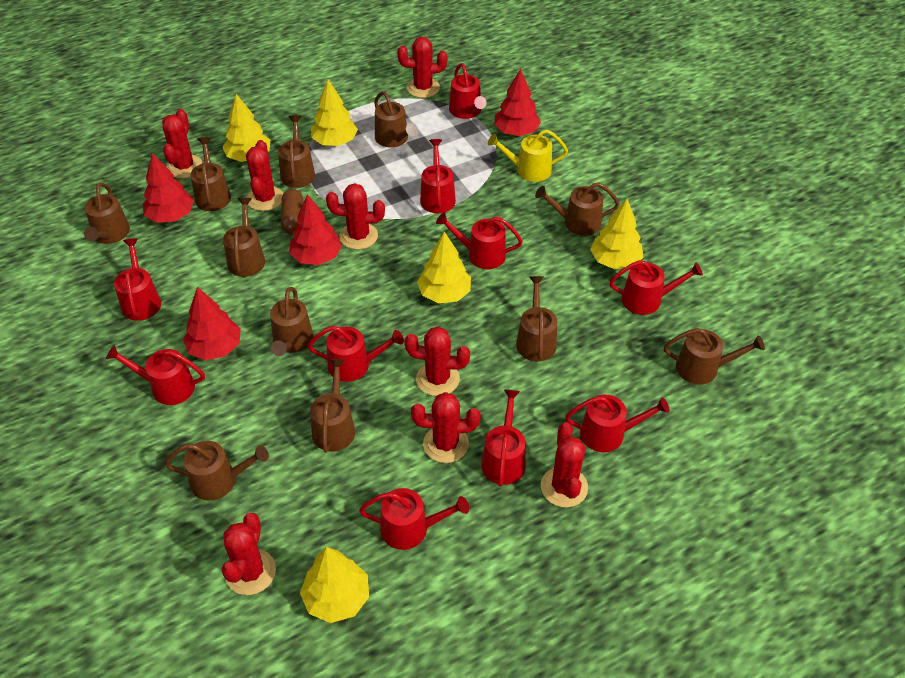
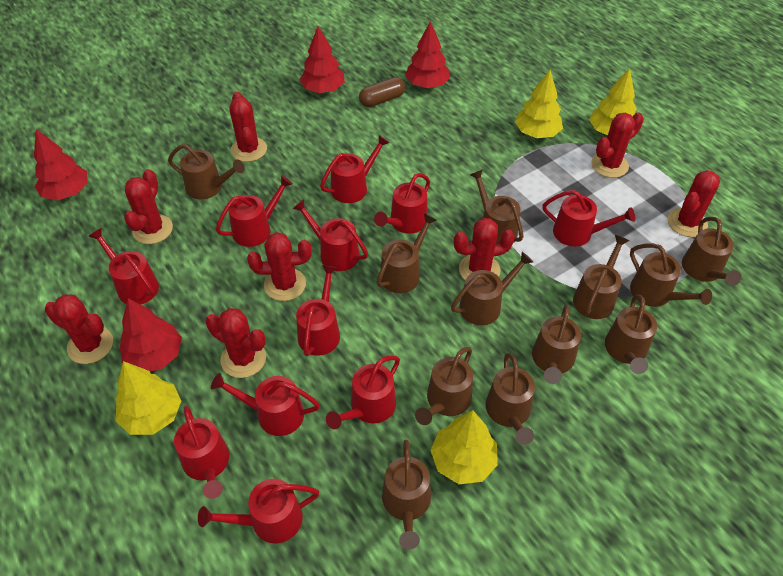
brown watering can: [84,183,130,244] [164,441,269,501] [190,137,231,211] [223,198,265,277] [270,287,313,356] [278,115,315,188] [310,359,355,452] [374,91,418,147] [516,276,557,362] [535,182,620,236] [664,328,765,384] = 11 -> [168,144,245,199] [377,213,436,293] [382,440,431,550] [415,347,473,425] [451,252,533,325] [470,169,524,243] [486,353,535,445] [532,305,581,384] [573,235,629,319] [605,295,657,374] [630,243,712,307] [682,217,742,286] = 12
red watering can: [106,345,205,405] [114,238,161,321] [308,326,404,382] [359,488,469,550] [420,139,456,213] [436,212,523,269] [449,63,486,119] [481,389,526,486] [565,394,670,452] [609,260,703,315] = 10 -> [88,228,159,304] [174,405,229,499] [198,479,319,543] [211,373,320,436] [216,176,293,247] [292,199,368,271] [296,265,340,356] [320,135,389,203] [326,356,400,429] [374,173,430,234] [542,190,635,247] = 11
yellow tree: [222,94,270,162] [300,547,369,623] [311,79,358,146] [417,232,471,303] [590,199,644,269] = 5 -> [115,361,181,435] [430,410,498,484] [515,70,563,138] [589,68,637,135] = 4
yellow watering can: [488,130,568,182] = 1 -> none = 0

